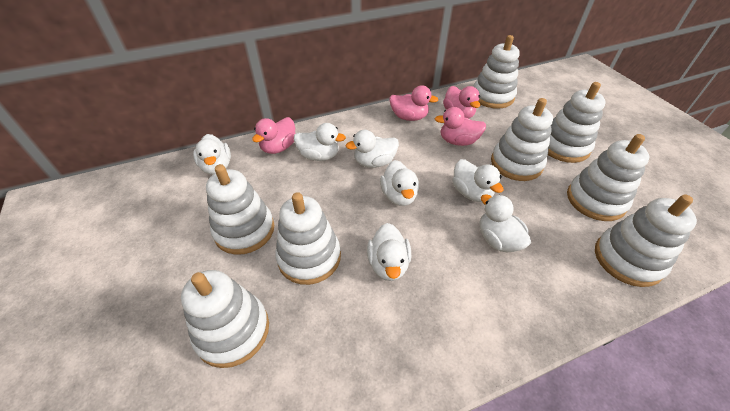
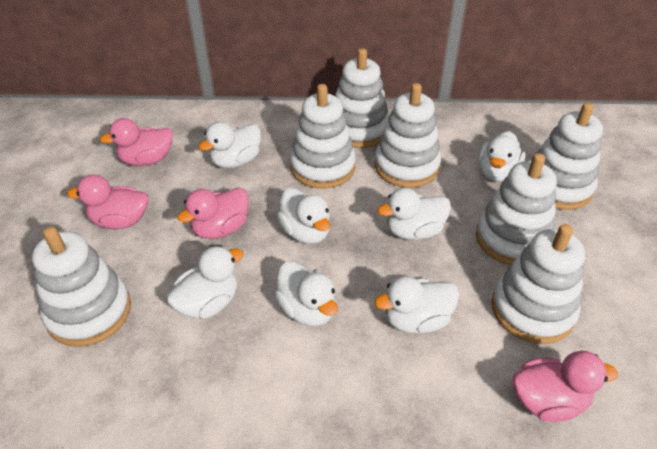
white stacking toy: [181,270,269,368] [206,164,274,255] [275,192,341,285] [473,35,520,109] [491,98,553,181] [548,82,606,163] [567,134,649,221] [595,195,697,287] = 8 -> [32,226,131,347] [290,84,356,189] [335,48,389,148] [374,83,441,188] [476,153,557,265] [491,224,585,344] [536,103,603,210] = 7

